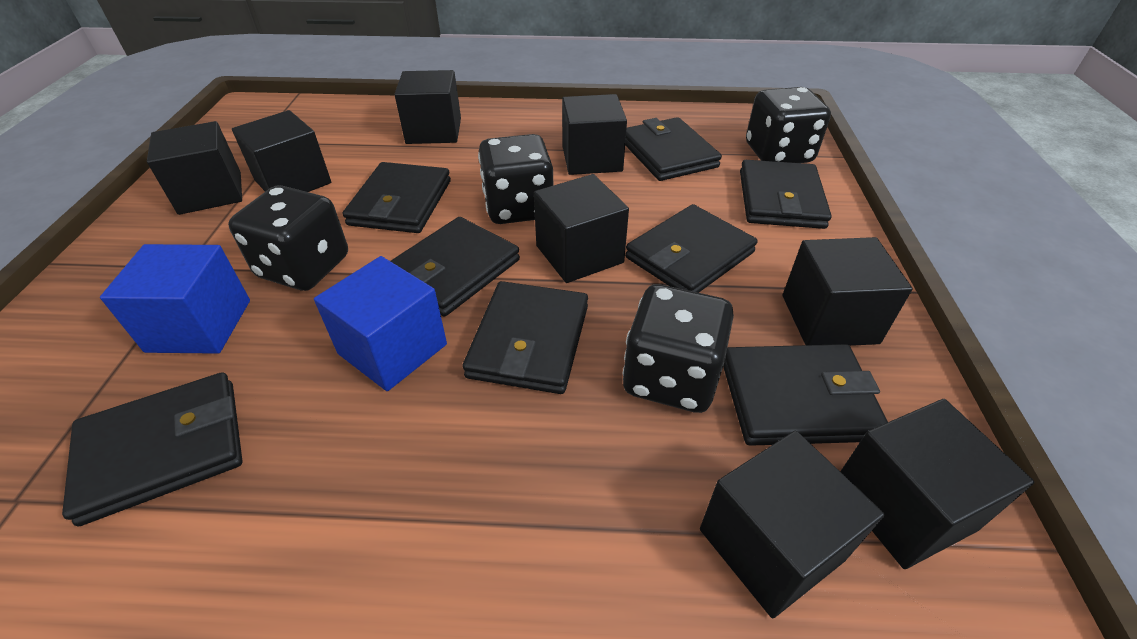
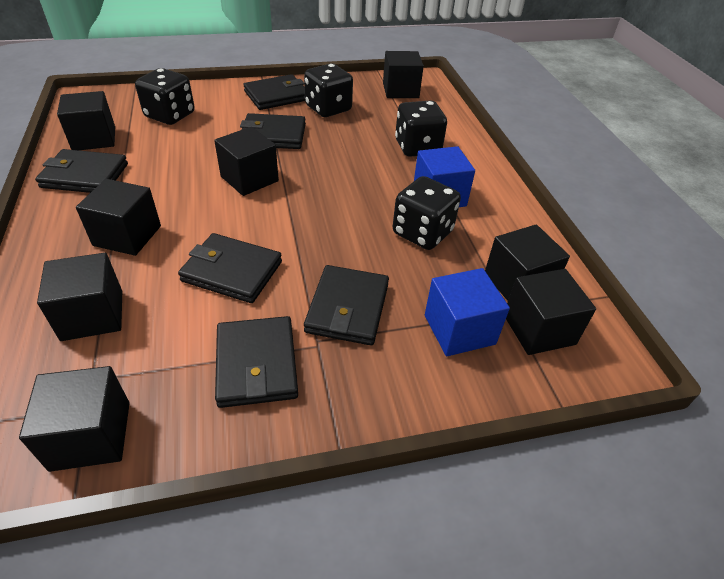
black wallet: [62,372,243,526] [343,162,451,233] [391,217,520,317] [463,281,588,394] [625,117,722,181] [625,204,758,293] [723,344,888,446] [740,160,832,229] = 8 -> [35,149,128,193] [178,233,282,303] [215,316,298,408] [240,113,306,149] [243,74,305,110] [304,265,389,345] = 6

